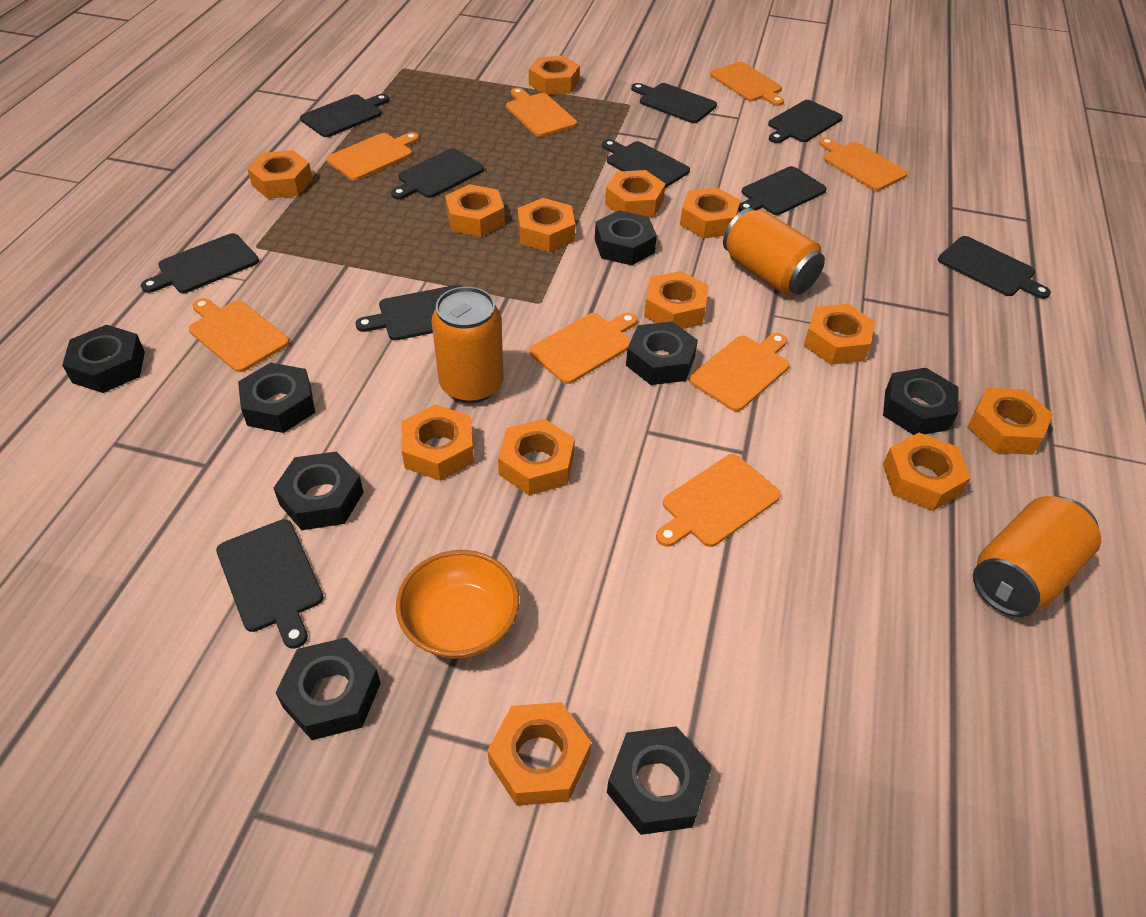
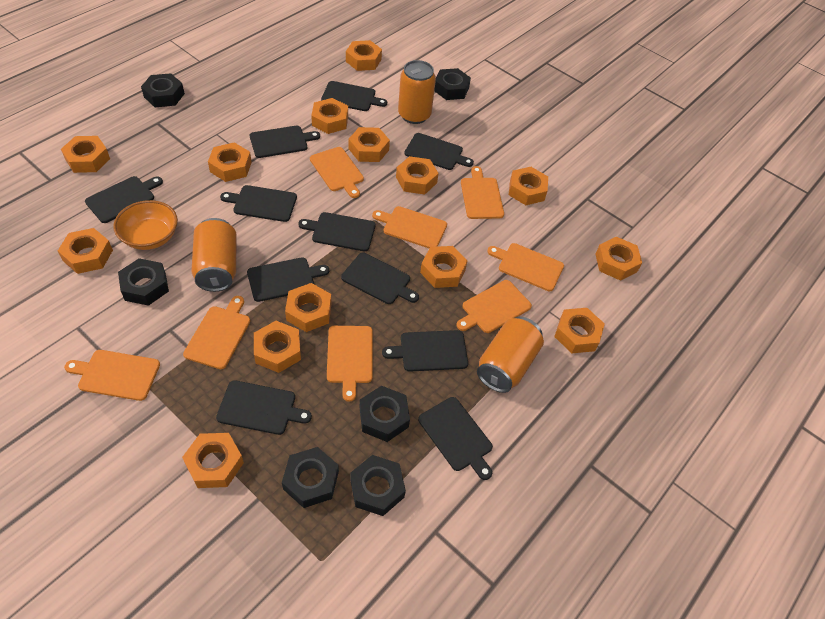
black cutting board: [141,233,259,293] [216,519,323,649] [300,94,389,137] [356,285,463,340] [391,148,484,199] [602,139,690,188] [631,83,717,123] [738,166,827,215] [768,100,843,143] [938,236,1051,299] = 10 -> [85,176,163,223] [216,380,312,435] [220,185,297,222] [247,257,329,302] [250,126,320,158] [298,212,376,251] [321,81,387,111] [341,253,419,304] [382,330,468,372] [404,133,474,170] [418,397,493,480] = 11
black nut: [62,325,145,393] [238,362,315,433] [274,451,364,530] [275,638,381,740] [595,210,657,265] [607,726,712,835] [626,321,698,385] [883,368,959,435] = 8 -> [118,258,169,306] [141,73,185,107] [282,447,339,508] [350,455,406,516] [360,386,410,442] [434,68,471,100] = 6
orange nut: [247,150,313,199] [401,404,474,481] [445,184,505,237] [487,702,591,806] [498,419,575,496] [518,198,575,252] [529,56,580,95] [605,170,666,217] [644,271,709,329] [680,187,740,239] [804,304,875,365] [883,433,971,511] [967,388,1053,455] = 13 -> [58,228,113,274] [61,136,110,173] [182,433,244,488] [208,142,252,182] [254,321,301,373] [285,283,332,332] [311,98,348,134] [346,40,382,71] [349,127,390,162] [396,156,439,195] [420,246,467,288] [509,167,548,205] [554,308,605,353] [595,237,642,281] = 14

